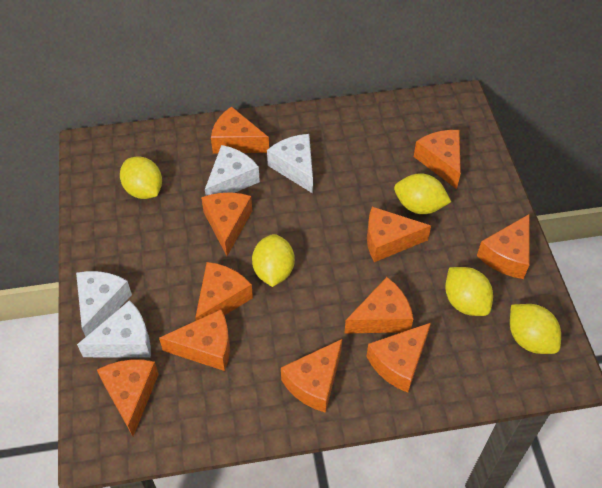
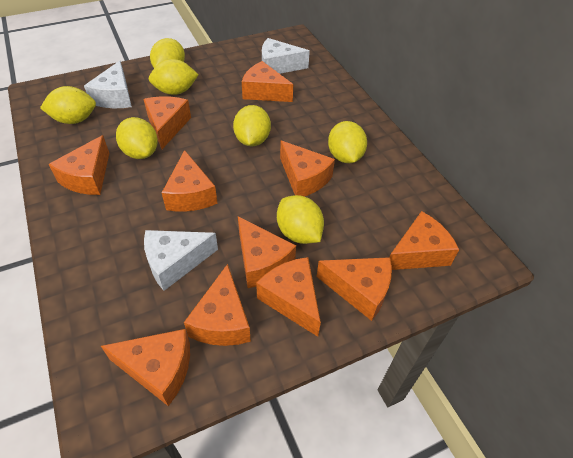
white cheese: [76,271,132,337] [77,300,151,357] [205,145,260,196] [267,134,313,193] = 4 -> [84,61,132,108] [144,230,218,291] [262,38,310,74] = 3
yellow lemon: [120,156,162,199] [252,234,295,287] [394,173,451,214] [445,267,493,316] [510,304,561,354] = 5 -> [40,86,96,124] [116,117,158,159] [149,59,199,95] [150,38,185,68] [233,105,271,146] [277,195,324,244] [328,121,367,163] = 7

